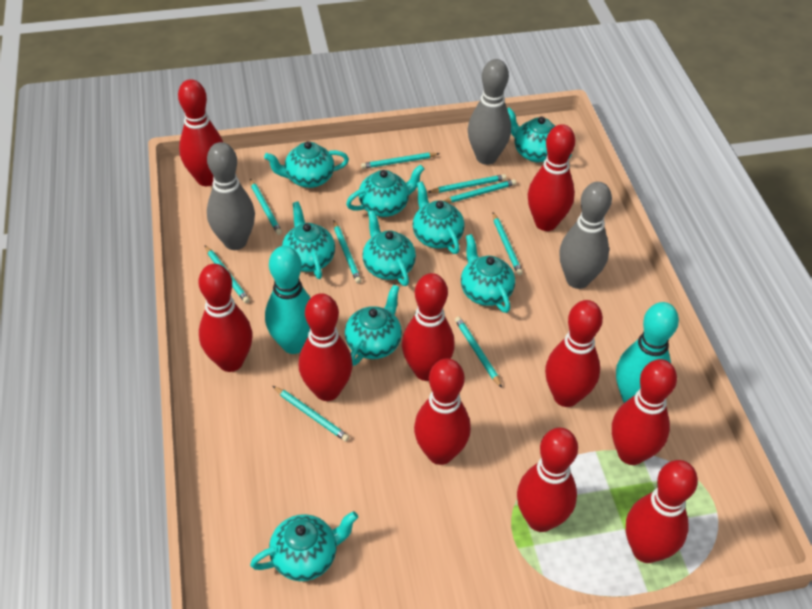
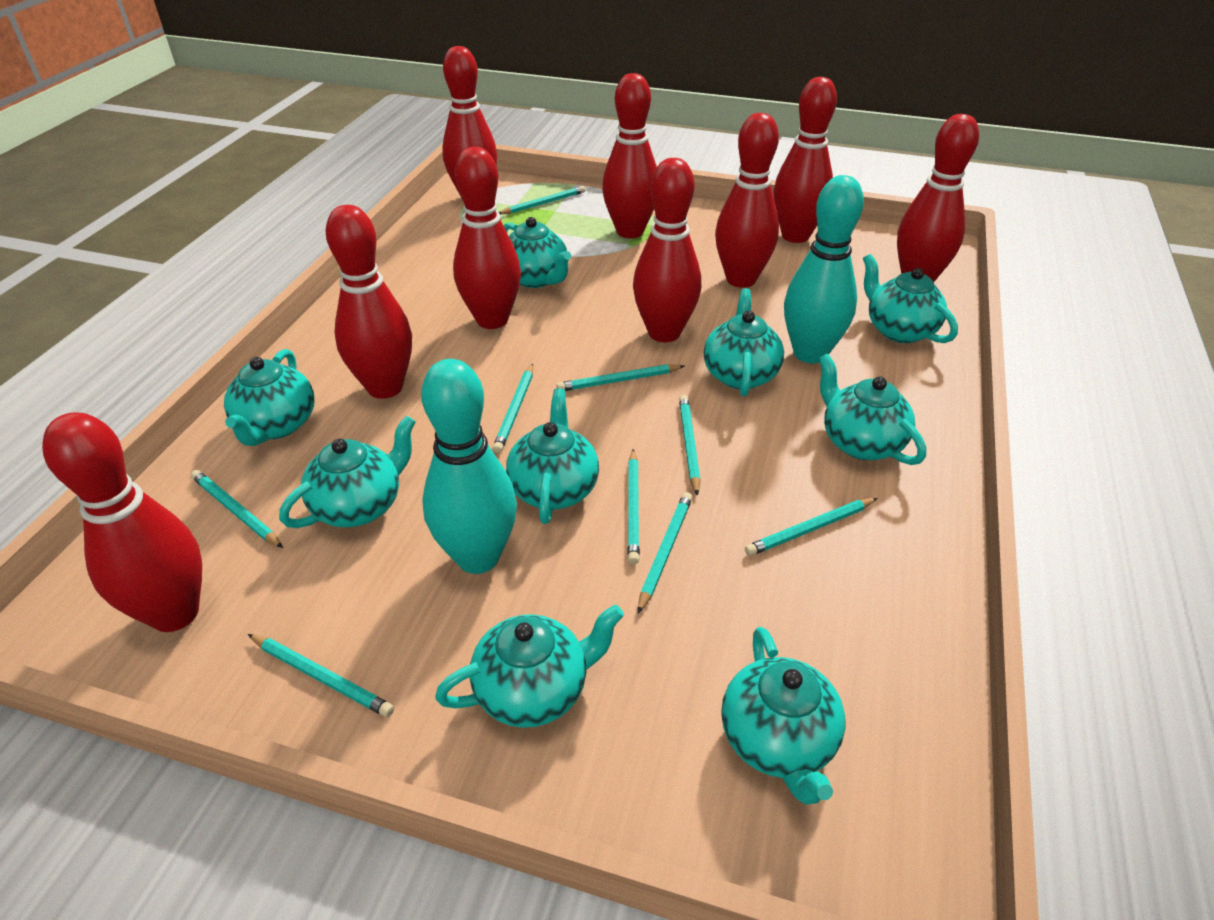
grey bowling pin: [207,142,255,250] [468,59,511,165] [559,182,612,289] = 3 -> none = 0
red bowling pin: [178,79,223,186] [199,264,252,372] [299,293,353,401] [402,273,455,381] [414,358,471,465] [517,428,578,532] [528,124,575,231] [545,300,603,407] [612,359,677,465] [626,460,698,563] = 10 -> [42,412,202,632] [326,205,412,399] [442,46,497,200] [453,147,521,329] [602,73,657,238] [633,158,701,342] [715,113,779,288] [773,77,837,243] [897,114,979,282] = 9

